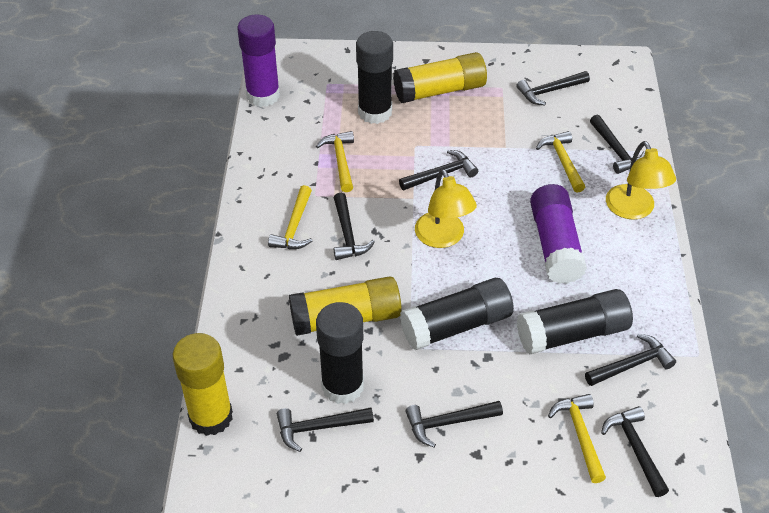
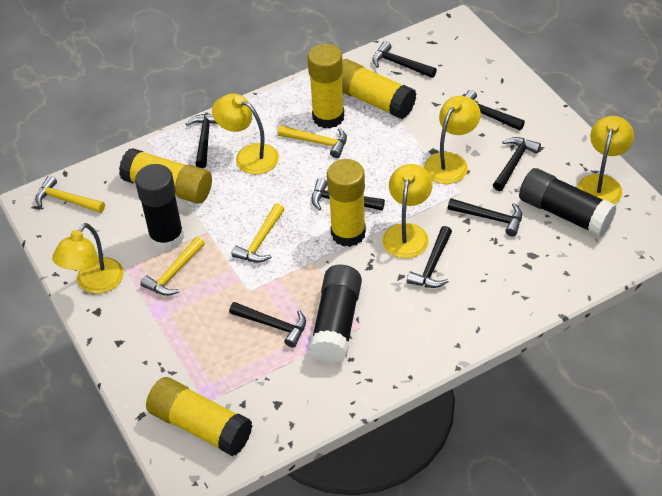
black glue stick: [316,302,364,404] [356,31,393,124] [400,278,514,350] [517,289,633,354] = 4 -> [135,164,184,251] [309,265,362,364] [519,168,617,237] = 3
purple glue stick: [237,14,280,107] [530,184,587,284] = 2 -> none = 0
yellow glue stick: [173,333,233,436] [289,276,401,336] [393,52,487,103] = 3 -> [119,148,212,204] [146,377,252,456] [308,44,344,129] [327,159,366,247] [342,59,417,119] = 5
yellow lamp: [415,169,477,248] [606,141,676,220] = 2 -> [52,223,124,294] [212,94,279,175] [383,164,433,258] [424,96,481,184] [577,116,634,204] = 5

